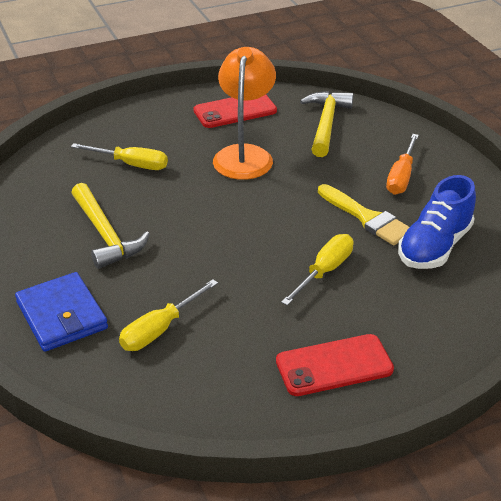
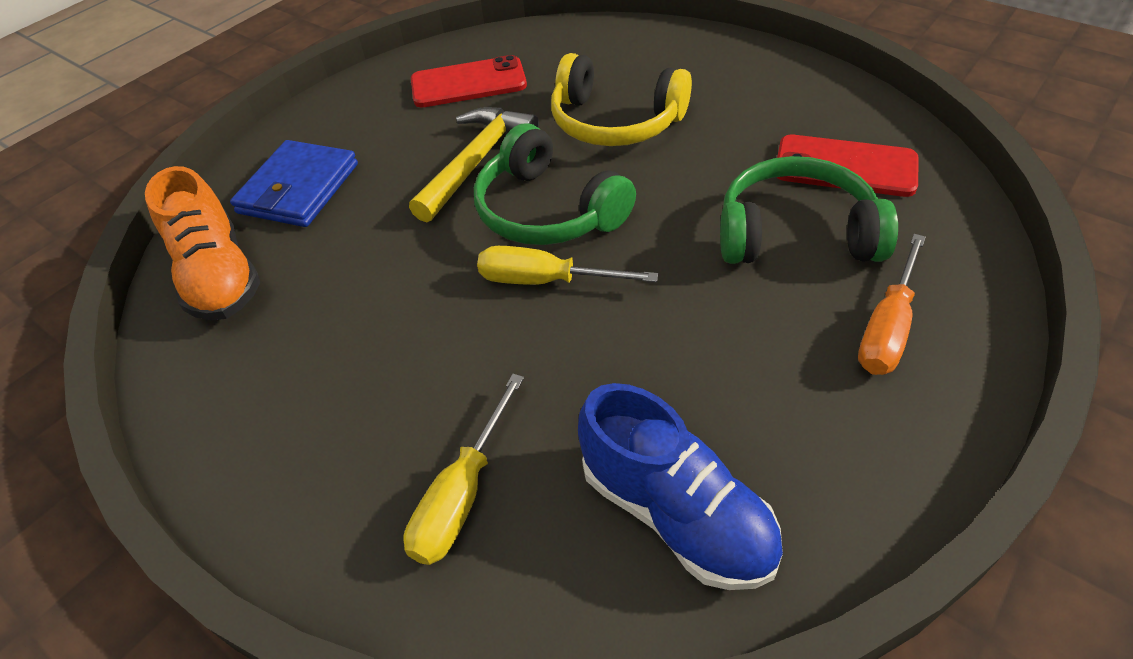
green headphones: none = 0 -> [474,123,636,245] [720,156,898,264] = 2
orange lamp: [213,47,276,180] = 1 -> none = 0
orange shoe: none = 0 -> [145,166,260,321] = 1
yellow brush: [318,184,409,246] = 1 -> none = 0
yellow hammer: [71,183,150,269] [300,91,354,157] = 2 -> [409,107,539,222] = 1
yellow headphones: none = 0 -> [551,53,692,146] = 1
yellow screwdriver: [71,143,168,170] [119,279,218,351] [281,234,353,306] = 3 -> [403,374,524,565] [477,246,658,285] = 2

